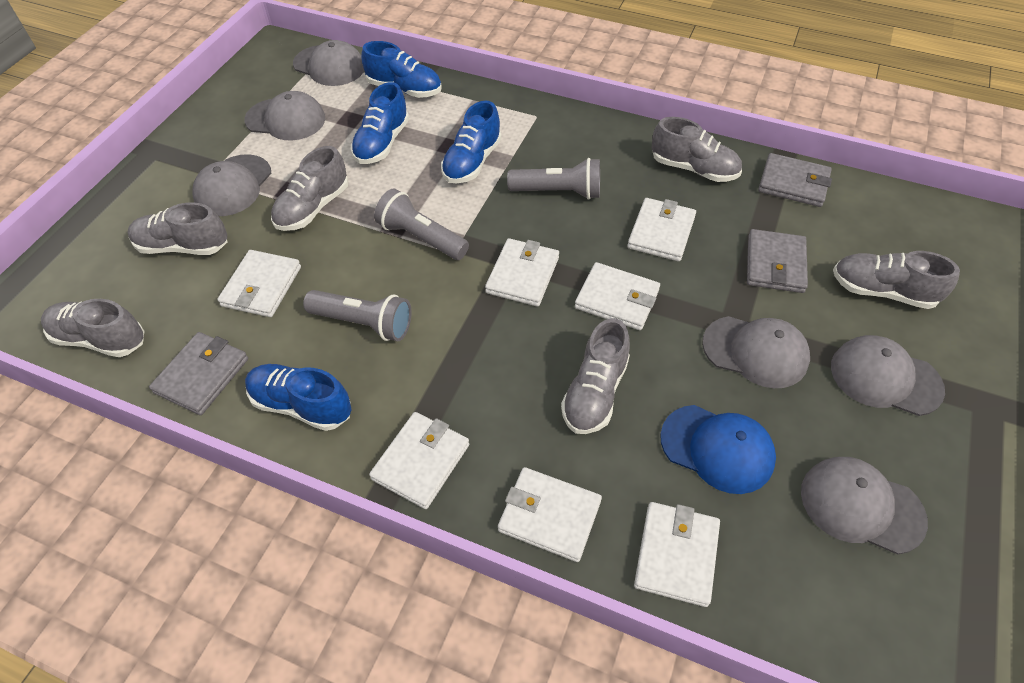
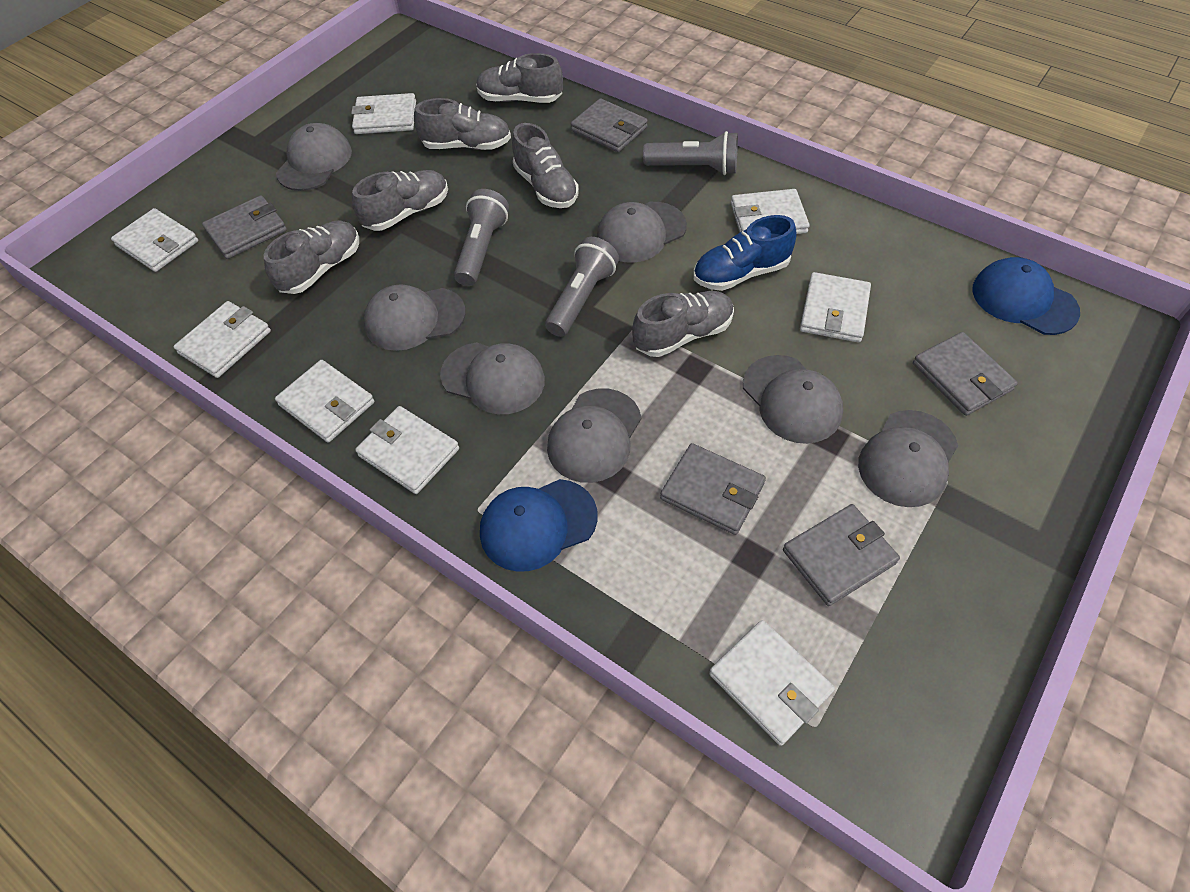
blue cap: [660,405,776,494] = 1 -> [480,479,598,572] [972,257,1080,335] = 2
blue shoe: [245,364,352,431] [351,82,409,164] [361,41,442,98] [441,101,502,183] = 4 -> [693,215,797,291] = 1
grey cap: [192,154,271,216] [244,91,325,140] [293,40,364,86] [702,316,810,388] [801,457,928,555] [831,335,945,416] = 6 -> [276,123,352,191] [364,284,466,351] [440,342,545,414] [547,388,641,483] [597,202,687,263] [743,355,843,444] [858,410,958,507] = 7
grey wallet: [149,332,248,415] [747,229,808,293] [758,153,832,207] = 3 -> [202,195,287,259] [571,98,648,152] [660,443,766,535] [783,504,900,606] [913,332,1018,416] = 5
white wallet: [217,250,301,317] [369,412,469,509] [485,238,559,307] [498,467,602,562] [575,262,660,330] [627,198,696,261] [634,502,720,607] = 7 -> [111,208,198,272] [174,301,271,378] [275,360,374,443] [351,93,416,134] [355,406,459,494] [709,620,835,746] [731,189,809,234] [800,272,871,342] = 8

